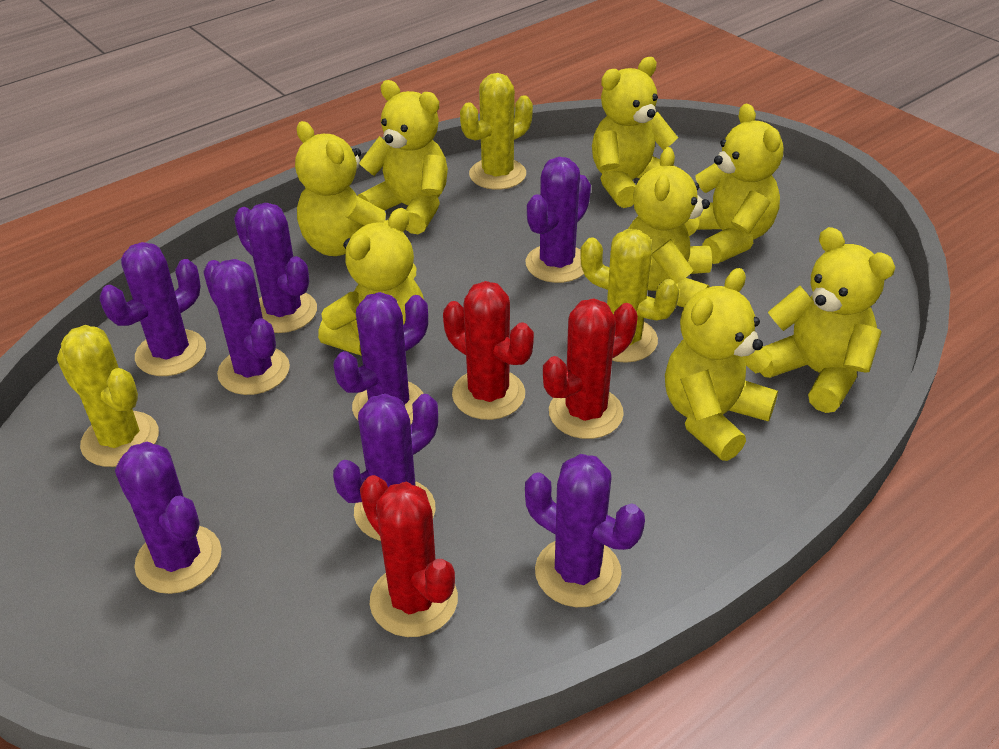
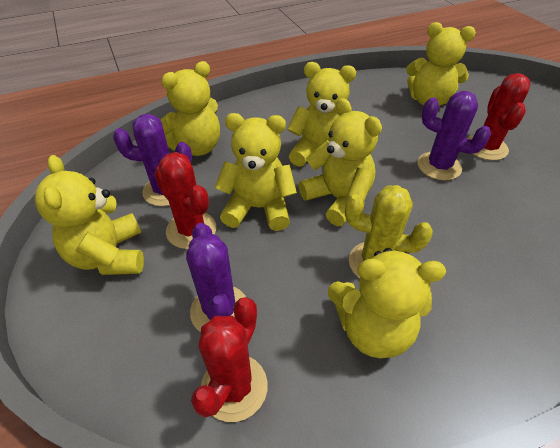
purple cactus: [100,242,206,376] [115,442,222,594] [203,259,290,395] [234,203,317,333] [333,394,438,541] [334,292,428,424] [525,454,645,607] [526,157,591,283] = 8 -> [113,114,192,206] [186,223,246,332] [417,91,491,180] = 3
yellow cactus: [57,325,159,467] [460,73,533,190] [580,229,679,363] = 3 -> [345,185,433,279] = 1
yellow teddy bear: [295,121,388,256] [318,208,424,356] [357,80,448,234] [592,57,678,208] [628,147,712,307] [665,268,778,461] [695,104,783,264] [760,227,895,413] = 8 -> [35,155,144,275] [160,61,220,156] [215,113,297,231] [287,62,356,167] [299,98,382,226] [328,248,446,358] [406,22,476,106] = 7

